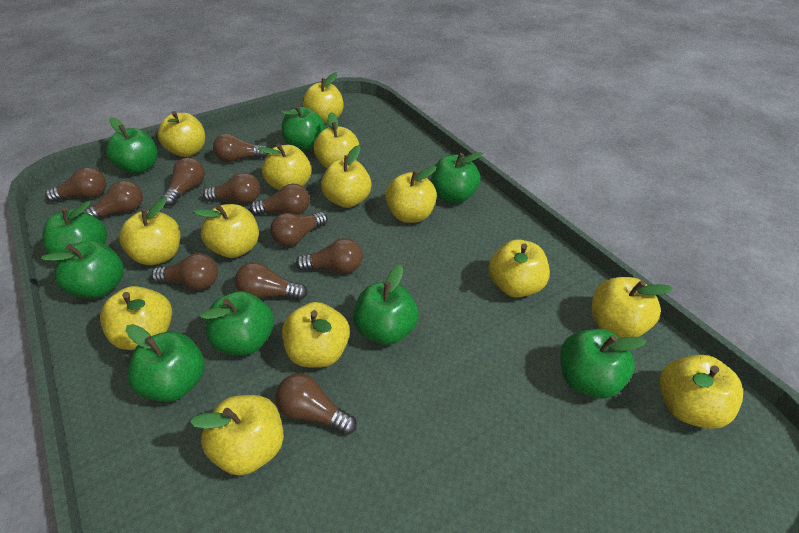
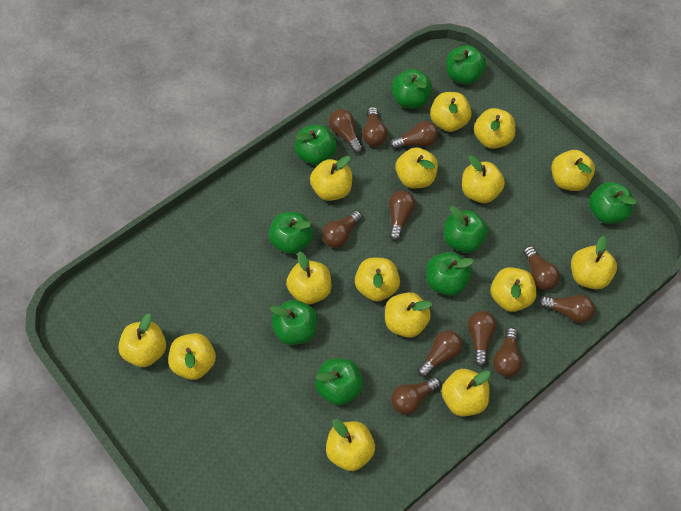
yellow apple: [100,286,172,350] [119,198,181,265] [158,111,205,157] [190,395,284,476] [193,204,259,258] [258,143,311,190] [282,302,350,368] [303,72,344,124] [313,112,359,168] [321,145,372,208] [385,166,437,223] [488,239,550,298] [592,277,673,338] [659,355,743,429] = 14 -> [118,313,166,367] [168,333,216,380] [286,251,332,305] [310,156,352,201] [326,419,375,471] [355,258,400,301] [385,292,432,338] [396,147,438,189] [430,92,472,132] [441,369,491,417] [462,155,505,203] [474,108,515,149] [491,267,537,312] [551,150,595,191] [571,236,617,289] = 15

